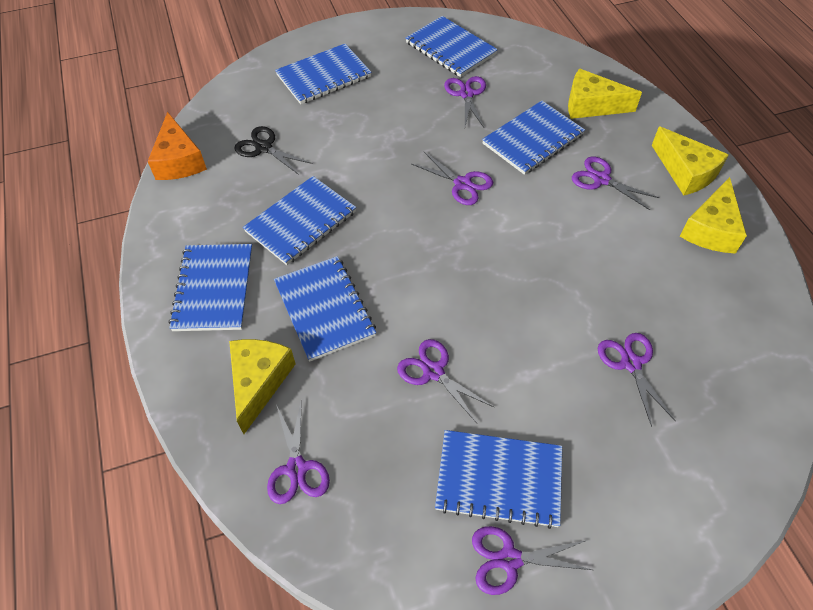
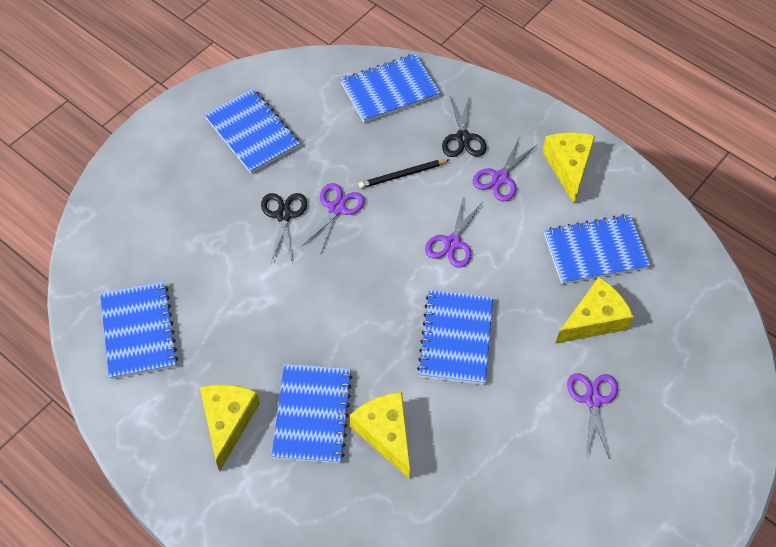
black pencil: none = 0 -> [359,159,449,189] = 1
black scissors: [234,126,312,175] = 1 -> [261,193,307,262] [442,96,487,157] = 2
blue notebook: [169,244,253,331] [243,176,356,265] [274,256,376,362] [275,43,372,104] [406,16,498,77] [435,430,562,529] [482,101,585,175] = 7 -> [100,282,178,379] [204,89,300,173] [272,364,352,463] [340,54,440,123] [417,290,493,385] [544,214,651,284] = 6
orange cheese: [148,112,207,180] = 1 -> none = 0
purple scissors: [267,398,330,504] [397,339,494,423] [412,152,493,205] [444,76,486,128] [472,526,592,595] [572,157,659,210] [598,333,676,427] = 7 -> [301,183,365,254] [425,196,482,268] [472,137,537,202] [567,373,618,459] = 4

